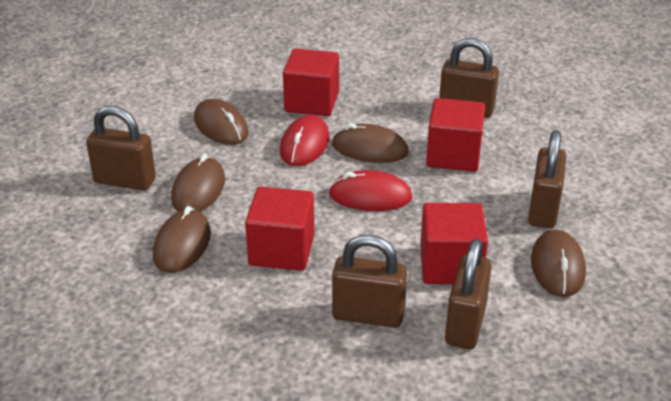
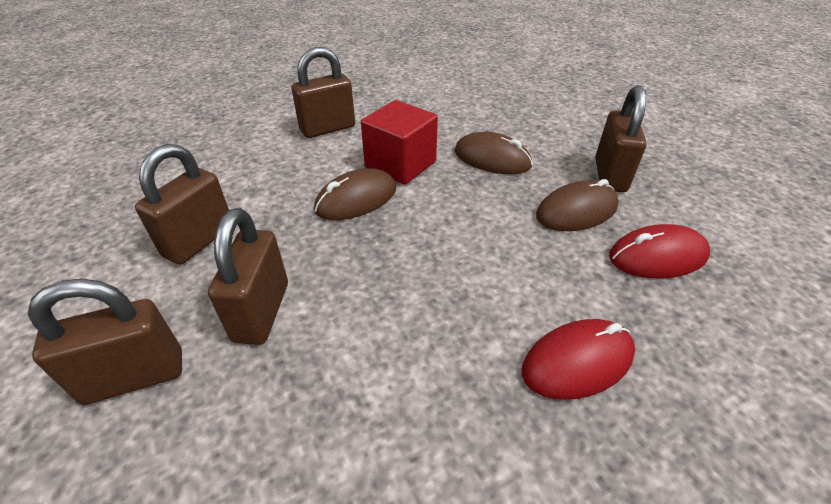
brown mouse: [153,206,211,273] [171,154,225,212] [194,99,248,145] [332,123,409,163] [531,229,586,297] = 5 -> [314,168,396,220] [454,132,533,174] [536,179,619,231] = 3
red cube: [245,187,314,271] [283,48,339,116] [420,203,488,284] [426,98,485,172] = 4 -> [361,100,438,185] = 1

